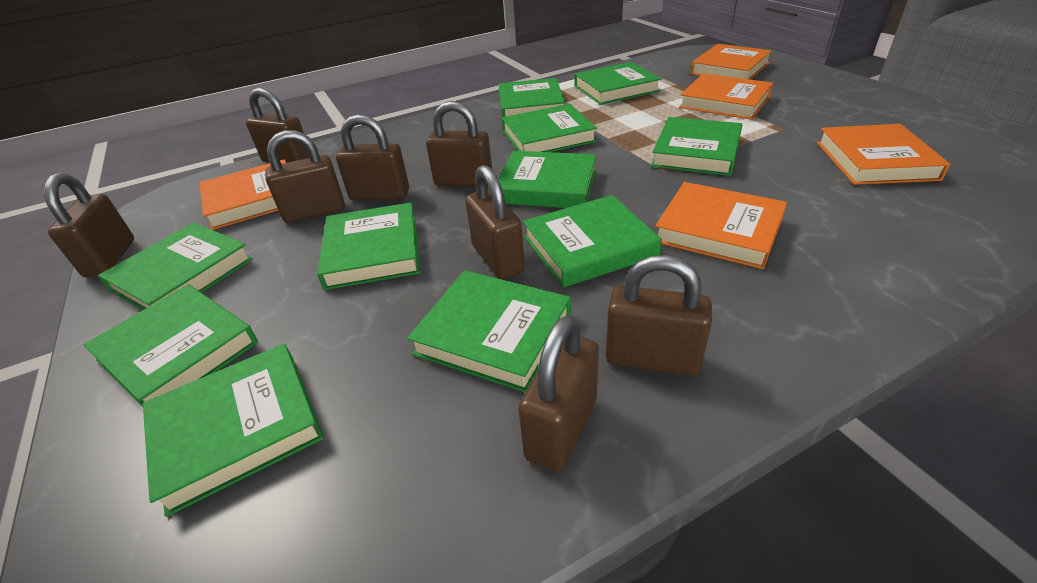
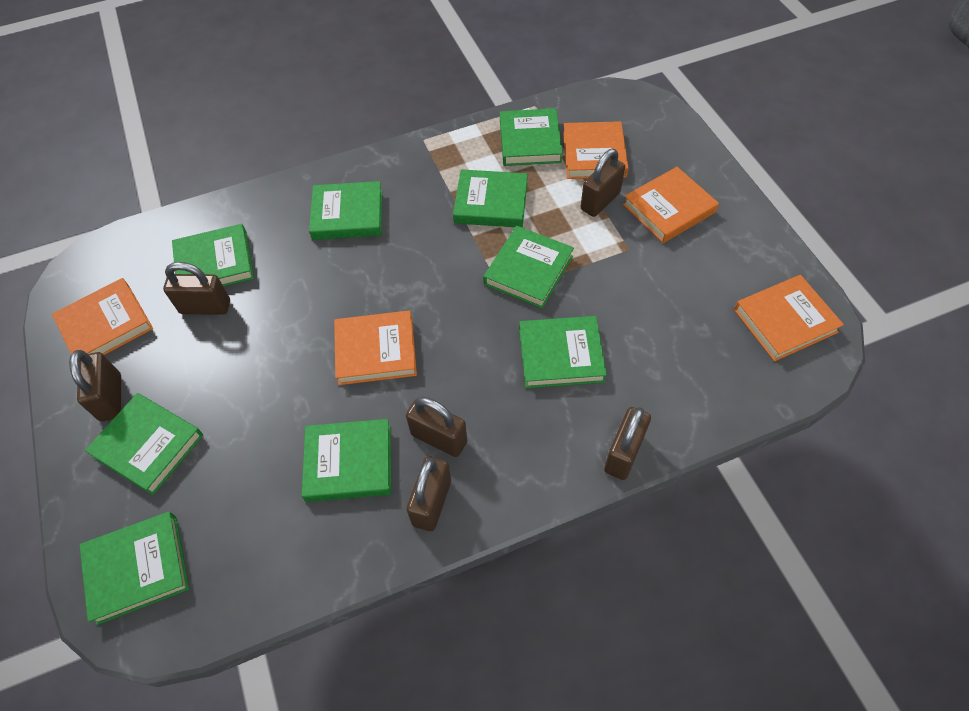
brown padlock: [44,173,134,277] [246,88,310,163] [265,130,345,223] [336,114,409,200] [426,101,492,187] [465,165,525,279] [518,315,599,472] [606,255,712,376] = 8 -> [69,350,121,421] [163,262,230,315] [406,397,467,457] [406,456,451,531] [581,149,625,217] [604,407,651,480] = 6
green book: [83,285,258,407] [98,222,253,310] [143,343,324,517] [317,202,420,290] [407,270,571,392] [498,151,596,208] [499,78,566,117] [502,104,597,152] [523,195,662,288] [575,62,661,105] [651,117,742,176] = 11 -> [80,512,189,625] [85,393,203,495] [172,224,254,287] [302,419,392,502] [309,181,382,240] [453,169,528,228] [483,226,574,308] [500,108,563,166] [519,316,607,388] = 9

